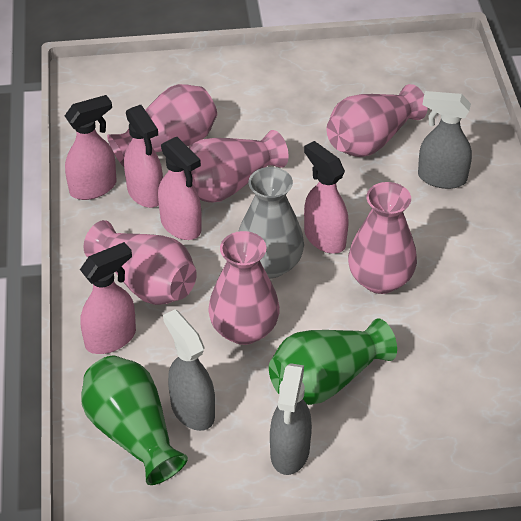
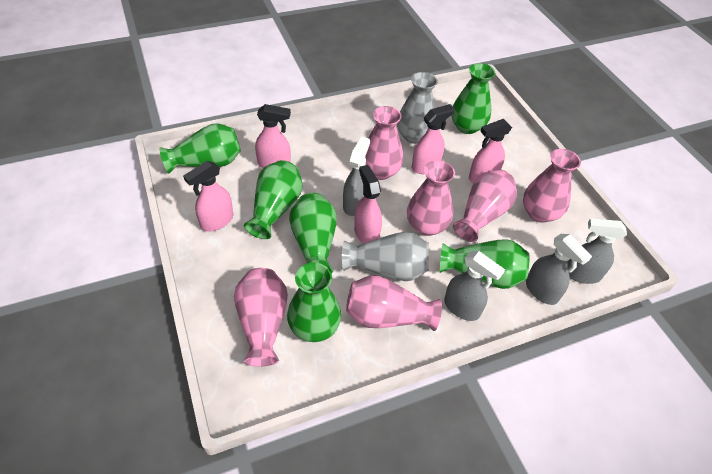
green vase: [82,356,188,485] [269,319,397,405] = 2 -> [159,123,241,173] [244,160,303,239] [287,262,341,342] [289,193,337,274] [440,239,530,289] [451,63,495,134] = 6
grey spray bottle: [163,309,215,431] [270,363,312,475] [418,91,472,189] = 3 -> [343,136,370,216] [444,251,505,321] [526,234,592,305] [567,218,627,284] = 4
grey vase: [238,167,304,278] = 1 -> [342,232,429,281] [397,72,438,144] = 2

